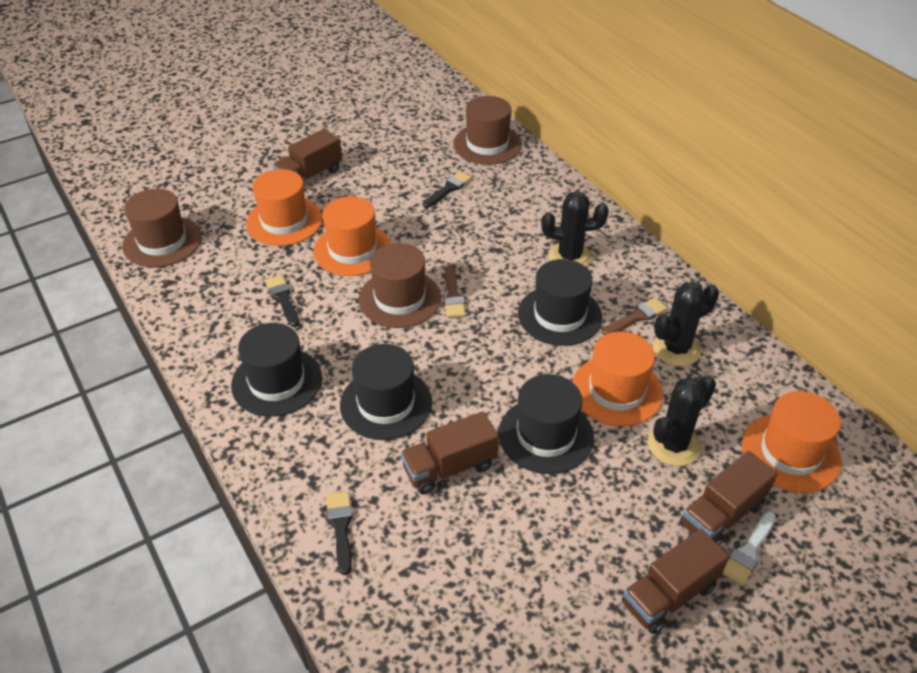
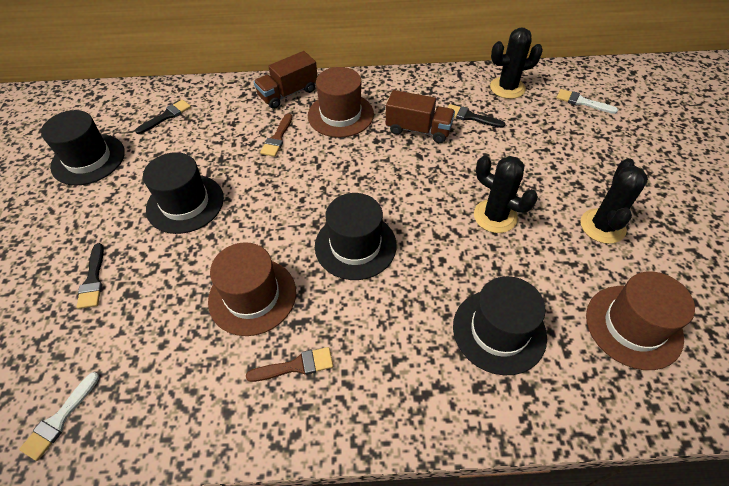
brown truck: [273,129,342,182] [400,411,499,495] [622,529,729,634] [680,451,778,545] = 4 -> [254,51,318,109] [386,90,455,143] = 2
orange hat: [246,169,322,246] [313,196,391,276] [572,332,663,426] [742,391,842,493] = 4 -> none = 0
white brush: [722,512,776,586] = 1 -> [19,372,99,461] [556,89,618,114] = 2

